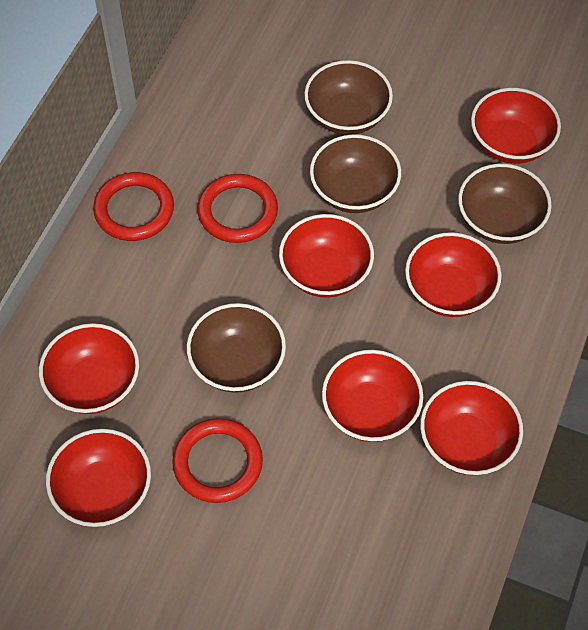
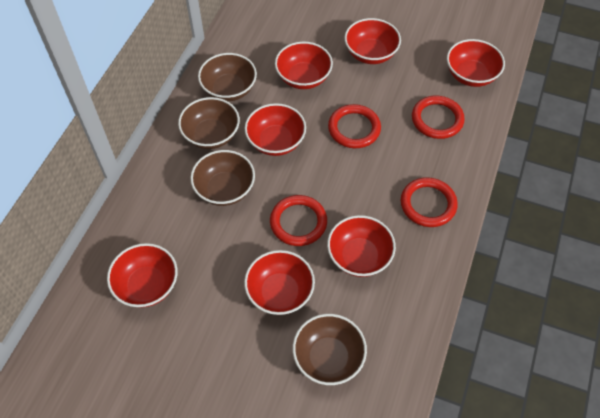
red ring: [93,172,174,241] [172,418,263,503] [197,174,278,243] = 3 -> [270,195,327,246] [328,104,381,148] [401,177,458,227] [412,96,465,139] = 4

